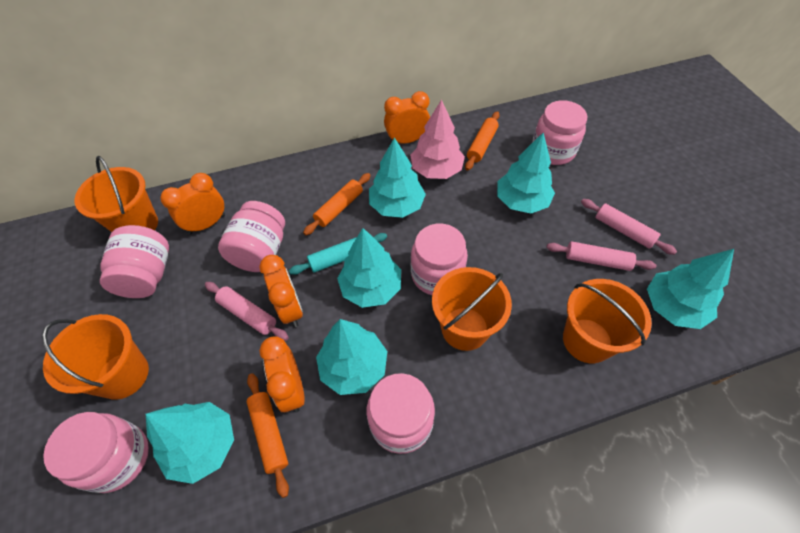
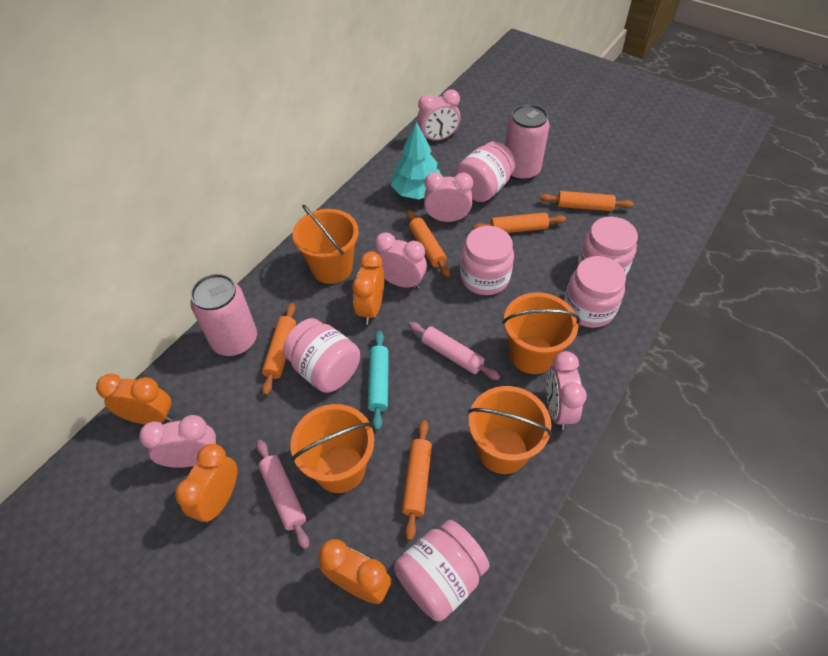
orange rolling pin: [247,373,289,498] [303,173,371,235] [465,111,500,171] = 3 -> [262,303,296,395] [402,420,432,541] [407,210,450,277] [473,213,566,233] [540,191,634,211] = 5
pink can: none = 0 -> [190,274,257,356] [505,104,550,181] = 2
pink clock: none = 0 -> [139,415,216,468] [375,232,427,289] [417,89,460,141] [424,172,473,222] [546,351,587,430] = 5
pink rolling pin: [205,282,289,341] [546,241,657,271] [581,199,677,255] = 3 -> [256,440,309,550] [408,322,500,380] = 2
pink tree: [410,99,465,179] = 1 -> none = 0
turquoise tree: [146,402,234,484] [316,319,387,395] [337,228,401,308] [369,137,426,218] [497,132,555,214] [647,249,734,329] = 6 -> [391,122,441,199] = 1

